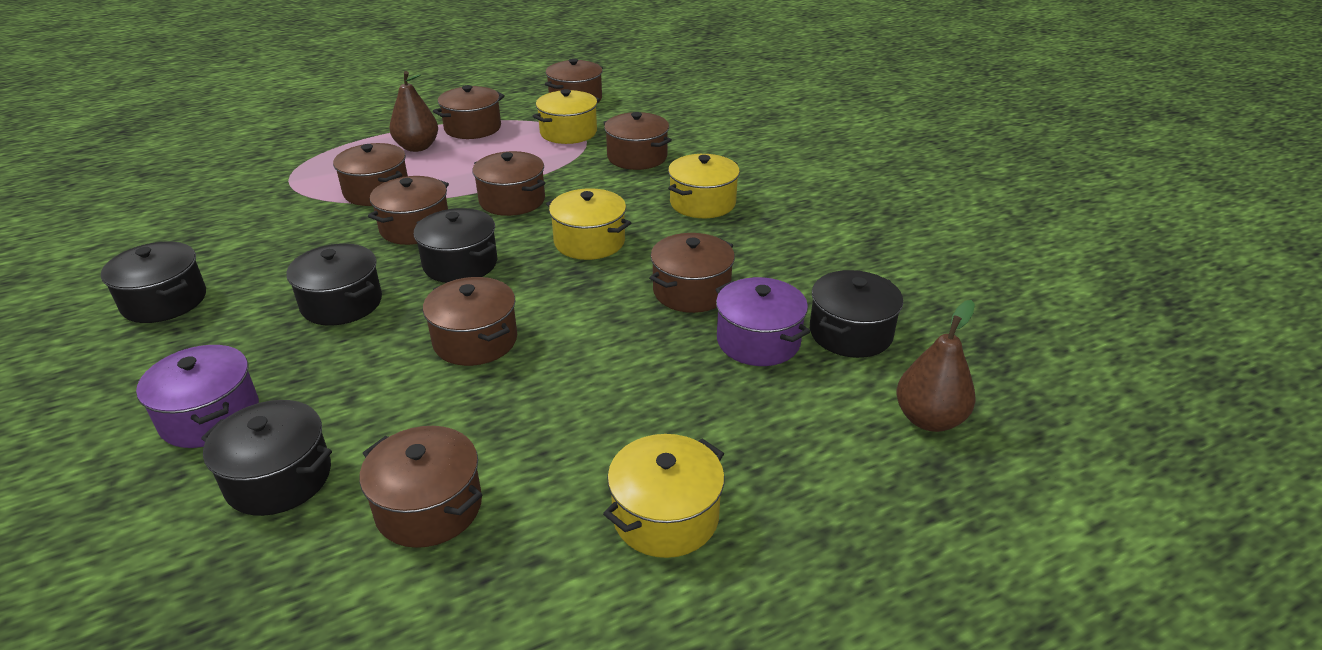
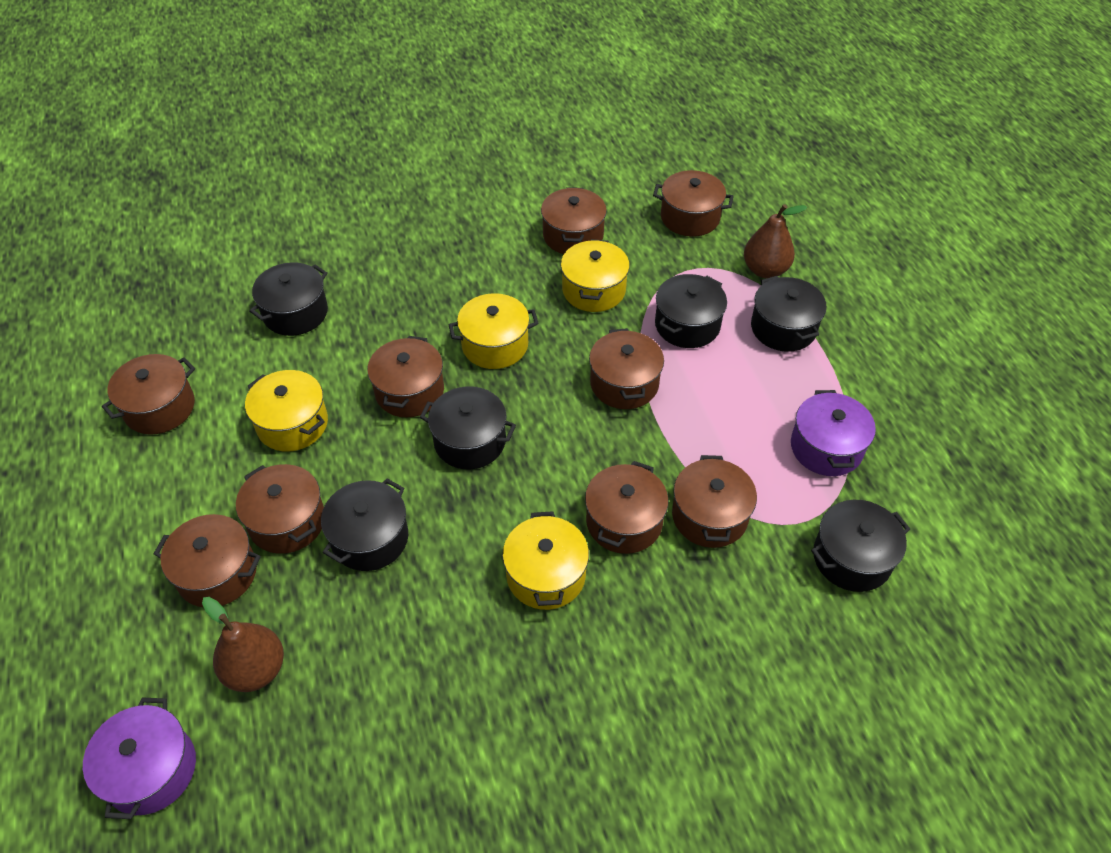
black pot: [101,242,206,323] [201,400,332,516] [286,244,382,325] [414,208,497,283] [810,270,903,358] = 5 -> [249,262,328,336] [321,479,408,571] [420,386,516,469] [655,274,727,348] [751,276,826,352] [811,500,910,592] = 6

